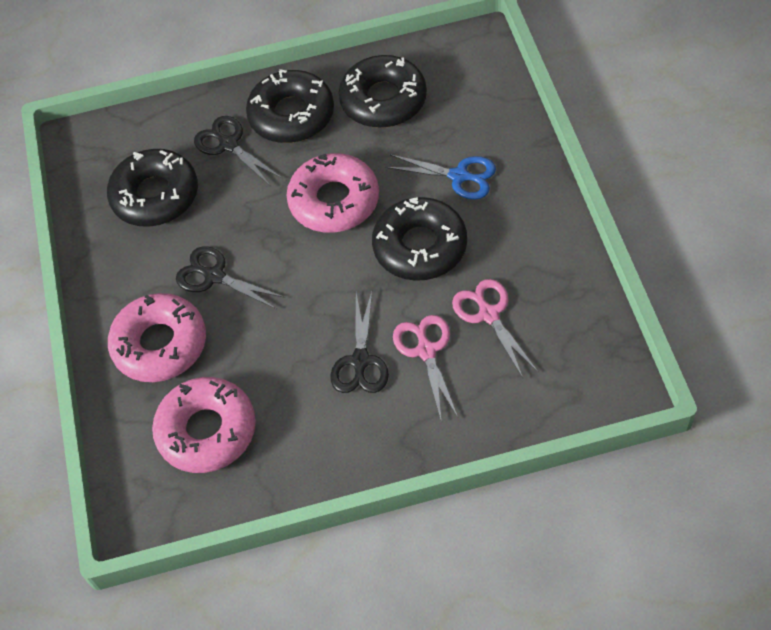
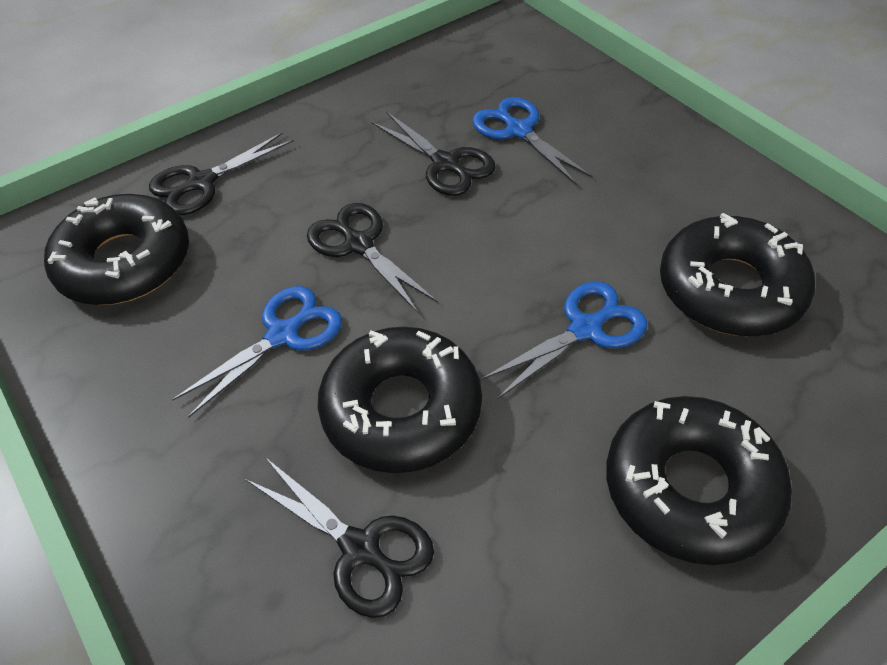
black scissors: [176,246,285,309] [194,116,283,186] [330,292,389,393] = 3 -> [149,132,294,215] [245,457,434,618] [307,203,438,313] [371,111,496,196] = 4
blue scissors: [385,154,496,200] = 1 -> [172,286,342,418] [472,97,593,185] [481,281,647,399] = 3
pink donut: [108,293,206,382] [152,377,256,473] [287,153,379,233] = 3 -> none = 0
pink scissors: [393,315,458,419] [452,279,538,378] = 2 -> none = 0

